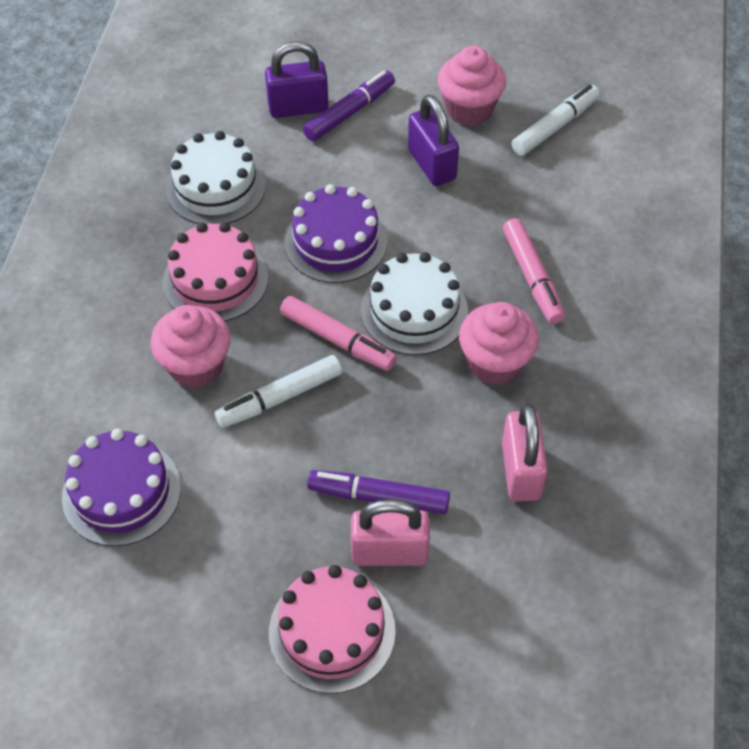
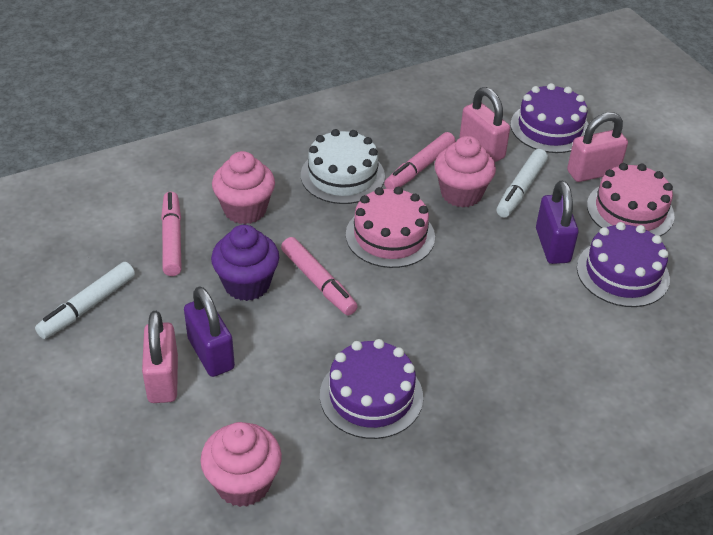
pink marker: [280,296,397,371] [503,218,565,324] = 2 -> [161,192,182,276] [281,237,358,315] [384,132,455,189] = 3
pink padlock: [351,499,430,566] [502,404,548,502] = 2 -> [142,311,178,403] [460,87,510,162] [567,112,628,182] = 3
purple cake: [62,429,181,546] [284,184,388,283] = 2 -> [320,339,423,439] [511,83,589,153] [577,222,670,307] = 3
purple cupcake: none = 0 -> [211,225,279,301] = 1
purple marker: [303,70,395,141] [307,470,450,514] = 2 -> none = 0
white cake: [166,131,266,224] [361,252,468,355] = 2 -> [301,129,385,204] = 1

